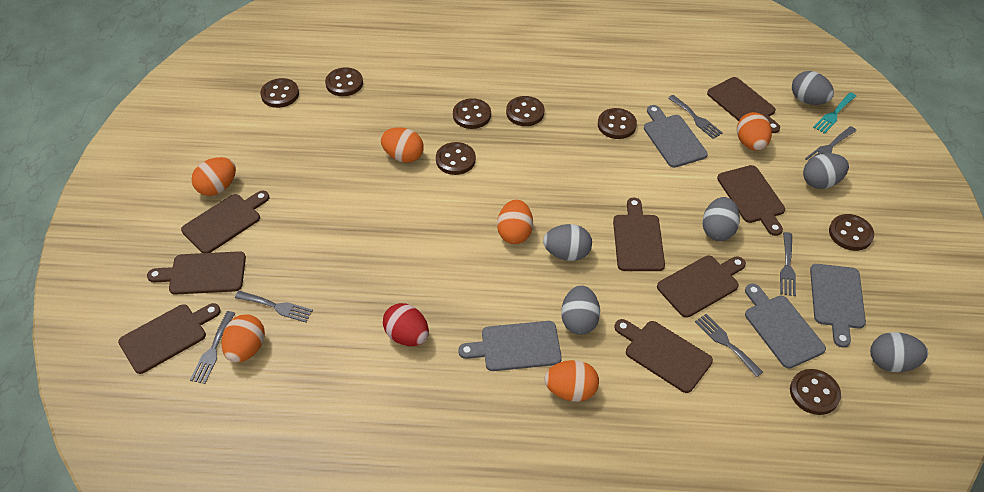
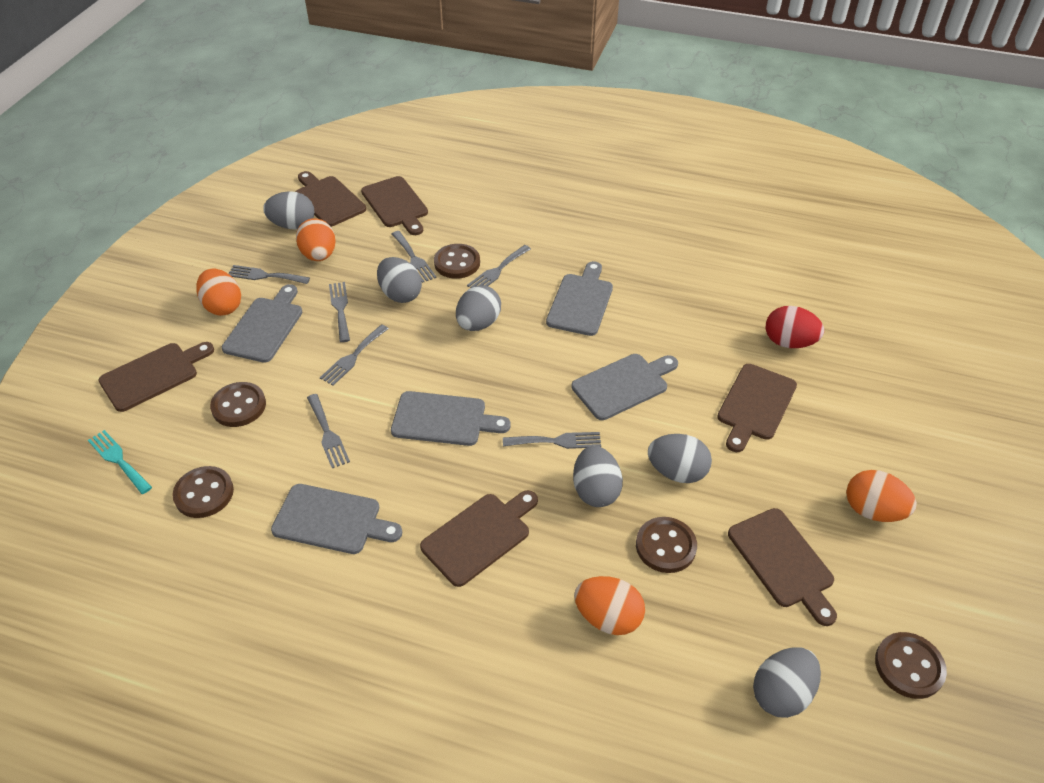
brown button: [260,78,299,108] [325,67,363,96] [436,142,476,175] [453,98,491,129] [506,96,545,126] [598,108,637,139] [790,369,841,415] [829,214,874,251] = 8 -> [172,466,234,518] [210,382,266,427] [434,244,480,279] [636,517,697,573] [875,632,947,699] = 5
brown cutting board: [118,303,221,374] [147,251,246,295] [181,191,269,253] [613,197,665,271] [614,319,713,393] [657,256,746,318] [707,77,780,133] [717,165,785,236] = 8 -> [98,342,214,412] [296,171,366,227] [361,176,428,235] [420,490,538,587] [717,364,797,452] [728,508,837,626] = 6
grey cutting board: [458,321,562,371] [644,105,708,168] [745,283,826,369] [810,264,866,348] = 4 -> [222,284,302,363] [271,484,402,554] [391,391,511,446] [546,261,613,336] [572,354,678,420] = 5
grey fork: [190,311,236,384] [235,291,313,322] [668,95,723,139] [695,314,763,377] [780,232,796,296] [805,126,857,161] = 6 -> [229,265,310,284] [307,394,350,468] [320,324,389,385] [329,282,350,342] [392,231,437,283] [467,245,531,288] [503,432,601,449] = 7
orange egg: [192,157,236,196] [221,314,265,363] [380,128,424,163] [497,199,533,244] [544,360,599,402] [737,112,772,151] = 6 -> [196,269,241,316] [296,218,336,261] [574,576,645,635] [846,470,917,522] = 4

